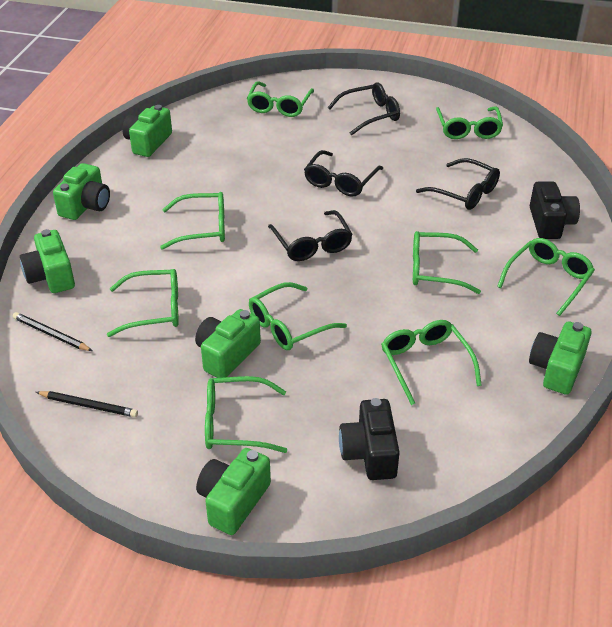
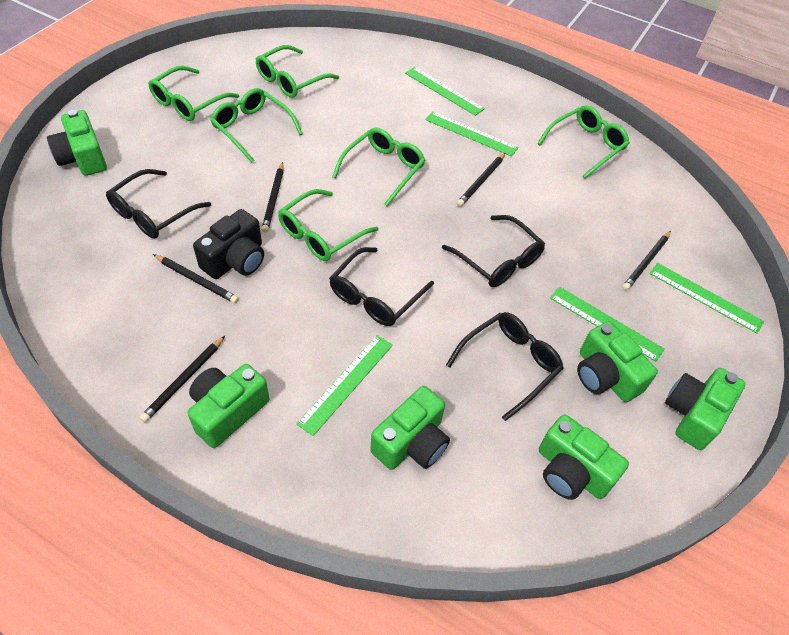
black camera: [339,398,400,480] [530,182,580,239] = 2 -> [193,209,264,279] = 1
black pencil: [13,312,92,351] [36,391,138,417] = 2 -> [140,336,225,422] [153,254,239,303] [261,162,284,233] [457,153,505,207] [622,231,671,291] = 5
green glasses: [107,269,179,337] [160,192,225,250] [205,376,287,453] [247,81,314,117] [249,282,347,350] [381,320,482,405] [413,231,481,294] [436,107,503,139] [497,238,595,316] = 9 -> [148,66,239,121] [210,88,303,163] [256,45,339,98] [278,189,378,261] [332,128,426,206] [537,105,630,179] = 6
green ruler: none = 0 -> [297,335,393,436] [405,67,485,116] [425,111,519,157] [550,287,665,362] [650,263,764,333] = 5

